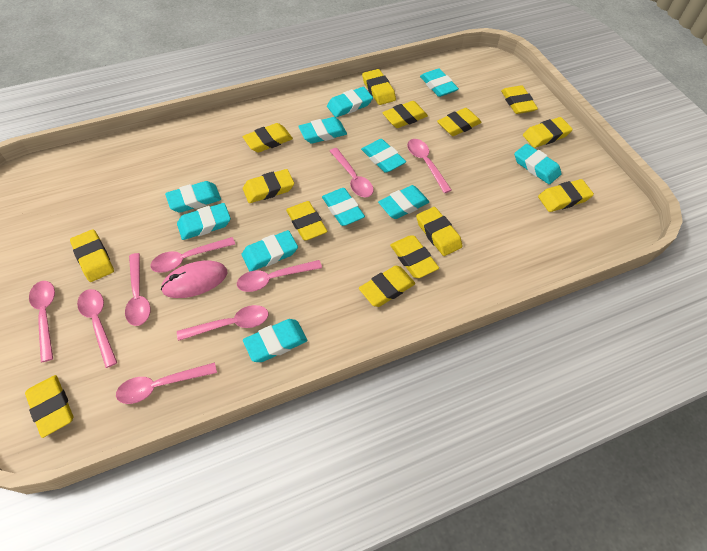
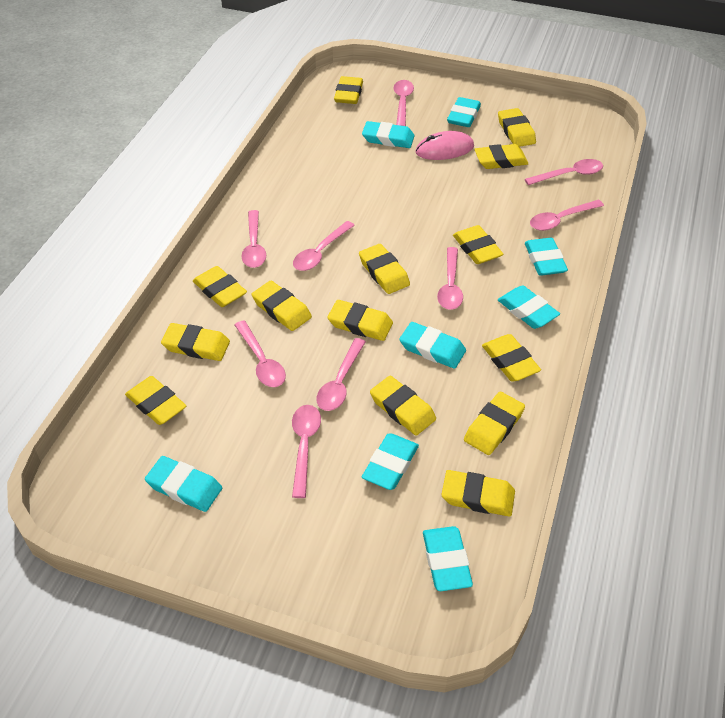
turquoise eraser: [165,181,221,213] [177,203,231,240] [242,230,298,271] [243,319,308,362] [298,117,347,144] [322,188,365,226] [327,87,373,117] [361,139,406,173] [378,185,429,219] [420,68,459,97] [514,144,561,184] = 11 -> [145,456,222,512] [362,121,415,148] [362,434,419,490] [399,322,466,369] [423,526,473,591] [447,97,481,127] [498,286,560,329] [525,238,568,276] = 8

